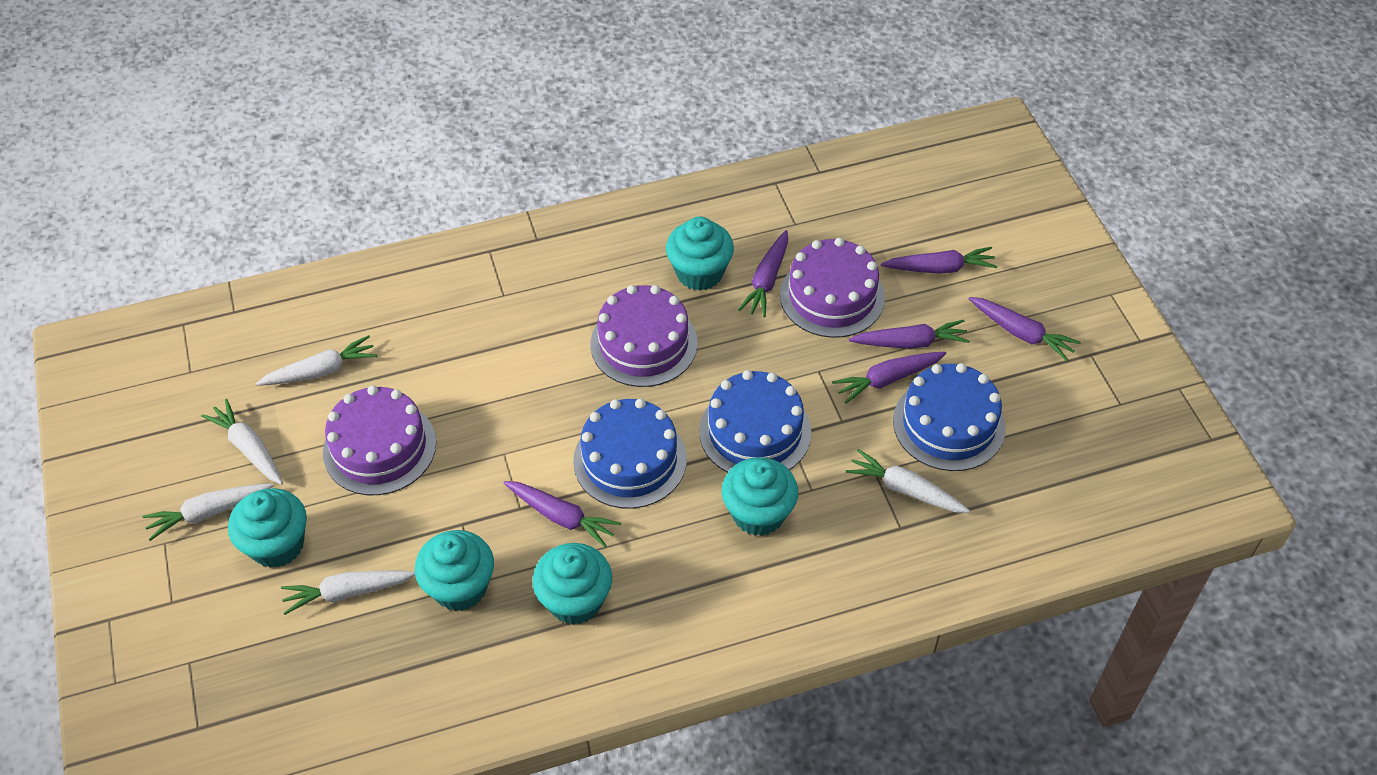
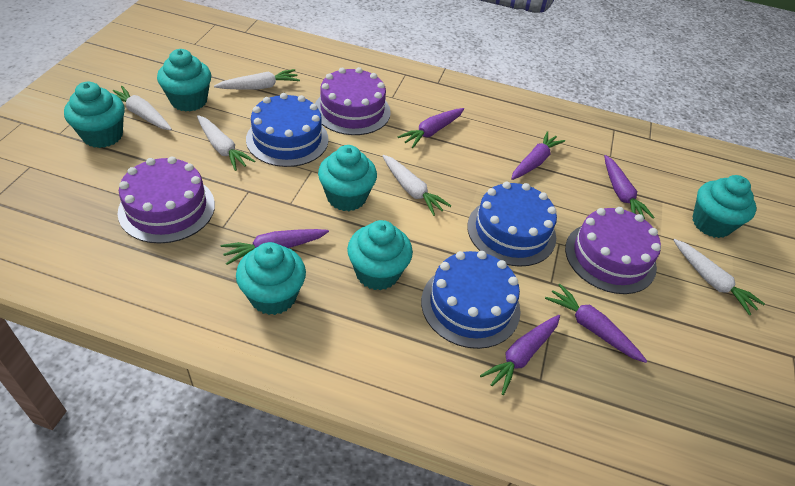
turquoise cupcake: [228,488,307,568] [415,530,494,611] [533,543,612,625] [666,217,734,291] [722,457,798,536] = 5 -> [64,82,125,148] [157,49,211,112] [236,242,306,315] [318,145,377,211] [347,220,413,290] [692,175,756,238] = 6

